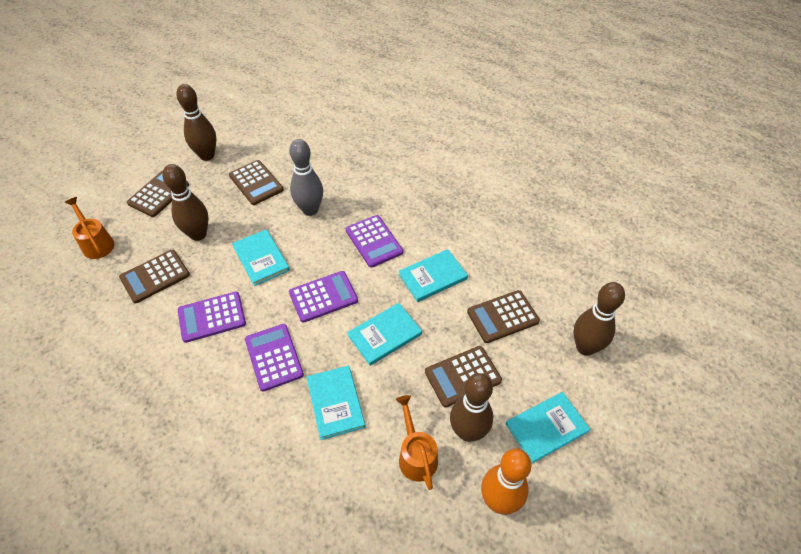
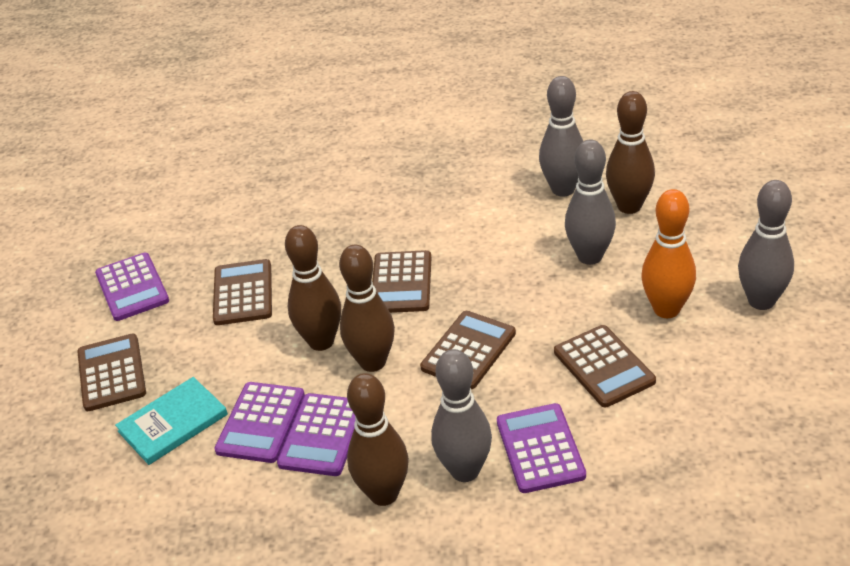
grey bowling pin: [289,139,323,216] = 1 -> [431,349,492,482] [539,76,583,197] [565,139,616,265] [738,180,794,310] = 4
orange watering can: [65,197,115,259] [396,395,438,490] = 2 -> none = 0
turquoise book: [232,229,290,286] [306,365,365,440] [347,303,422,366] [398,249,468,302] [506,392,590,464] = 5 -> [115,377,228,465] = 1

